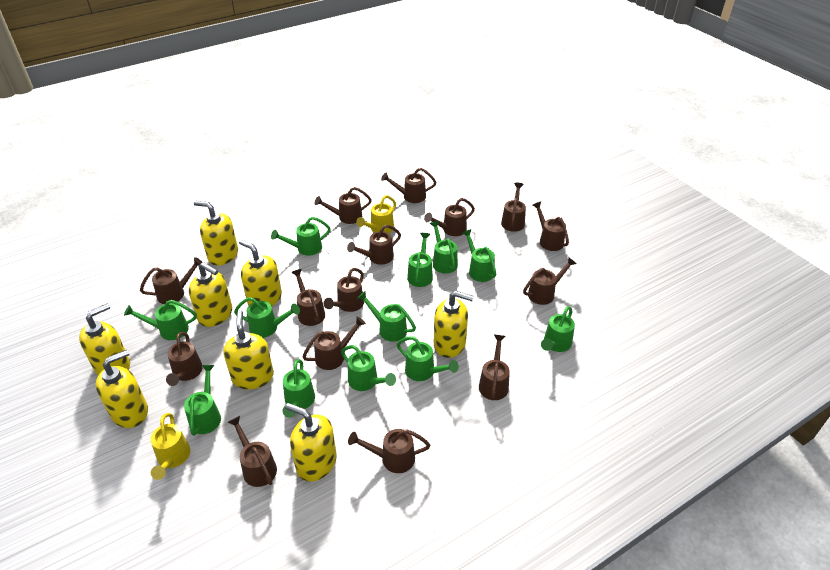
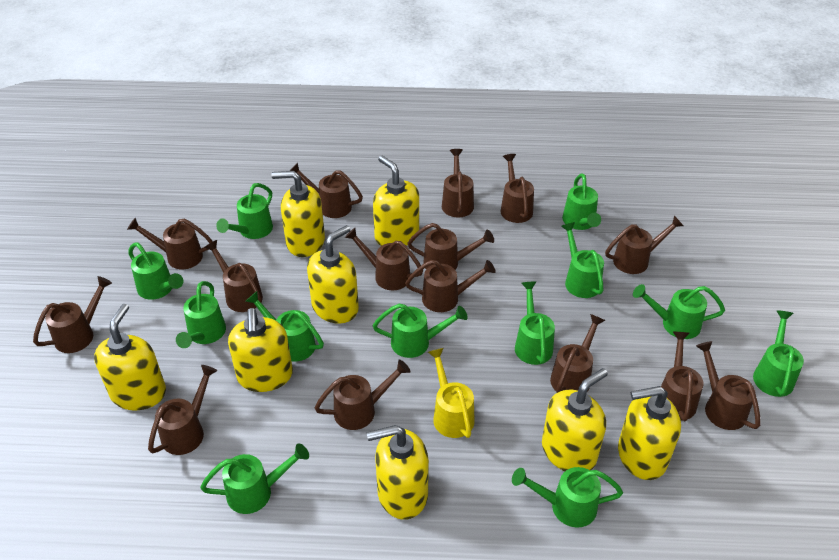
yellow watering can: [150,413,190,480] [356,195,396,233] = 2 -> [428,348,475,438] = 1

